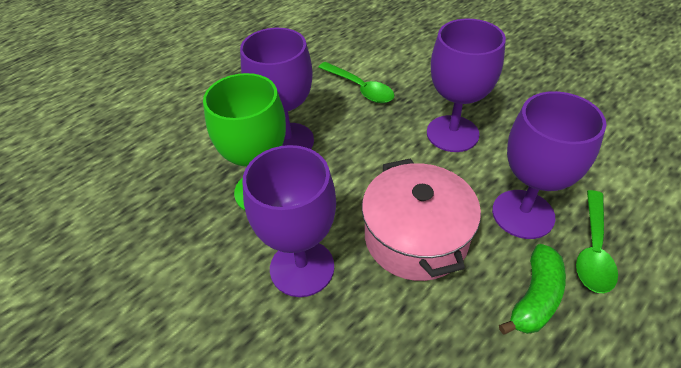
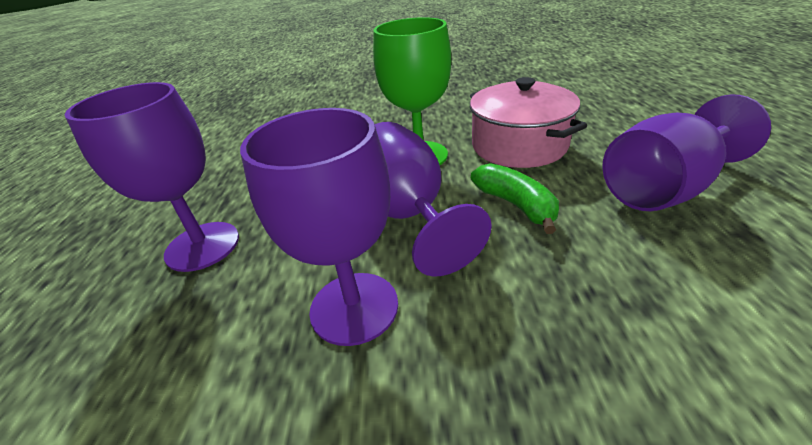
green spoon: [318,62,394,103] [576,190,618,293] = 2 -> none = 0

